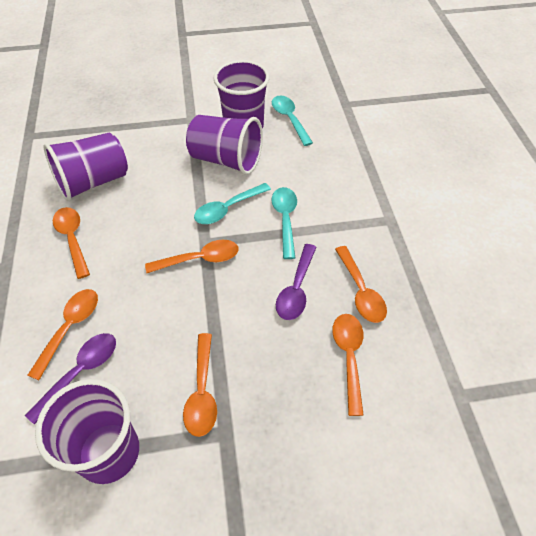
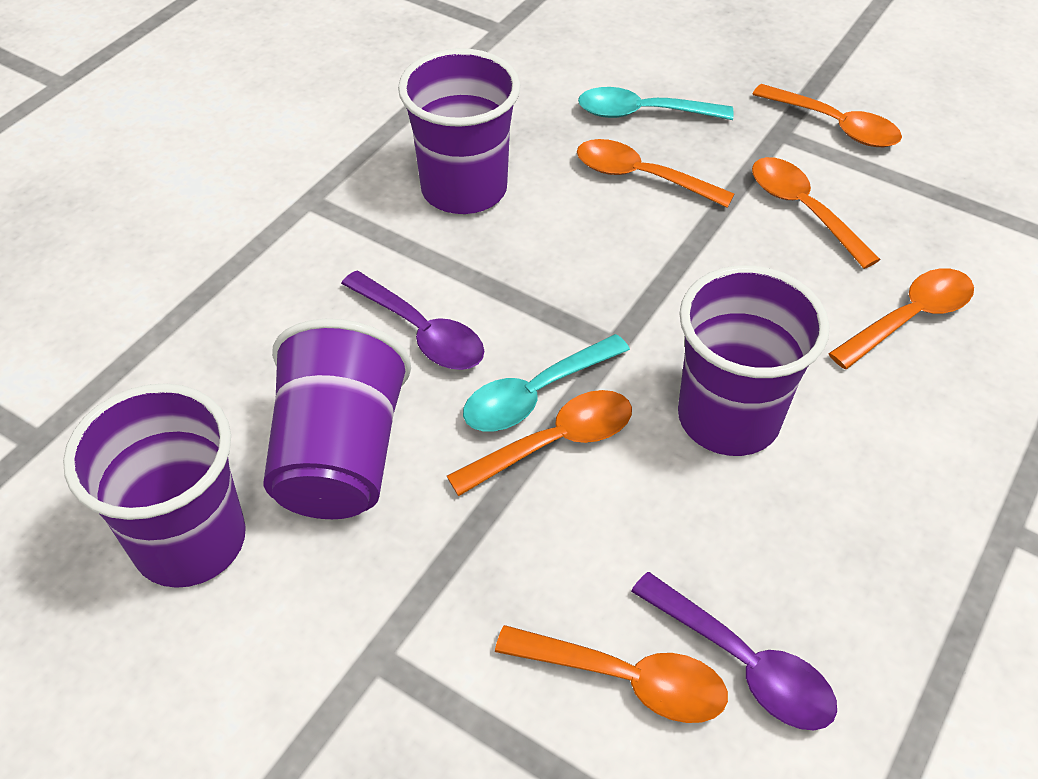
turquoise spoon: [194,183,271,224] [271,187,297,259] [272,95,313,146] = 3 -> [463,334,630,431] [578,87,734,120] = 2

